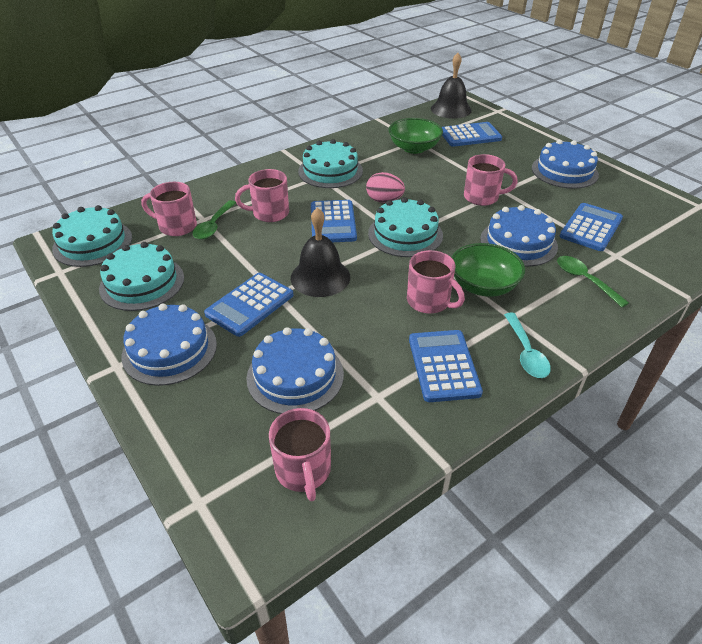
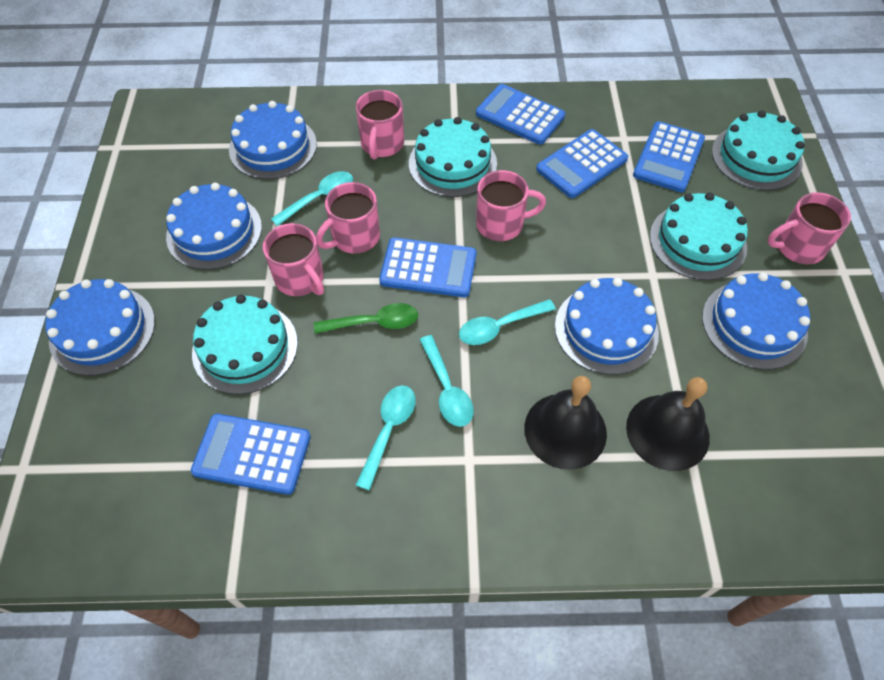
blue cake: [122,304,217,386] [246,327,344,414] [480,205,558,267] [532,140,599,189] = 4 -> [45,279,155,376] [166,183,262,270] [229,101,317,179] [555,278,659,375] [702,272,810,370] = 5
green bowl: [388,118,443,154] [451,243,525,297] = 2 -> none = 0
green spoon: [193,200,236,239] [557,256,629,307] = 2 -> [314,303,418,334] = 1
pink egg: [366,172,405,203] = 1 -> none = 0
turquoise spoon: [504,313,551,378] = 1 -> [271,171,353,226] [356,385,416,491] [419,335,474,427] [459,299,556,345] = 4

